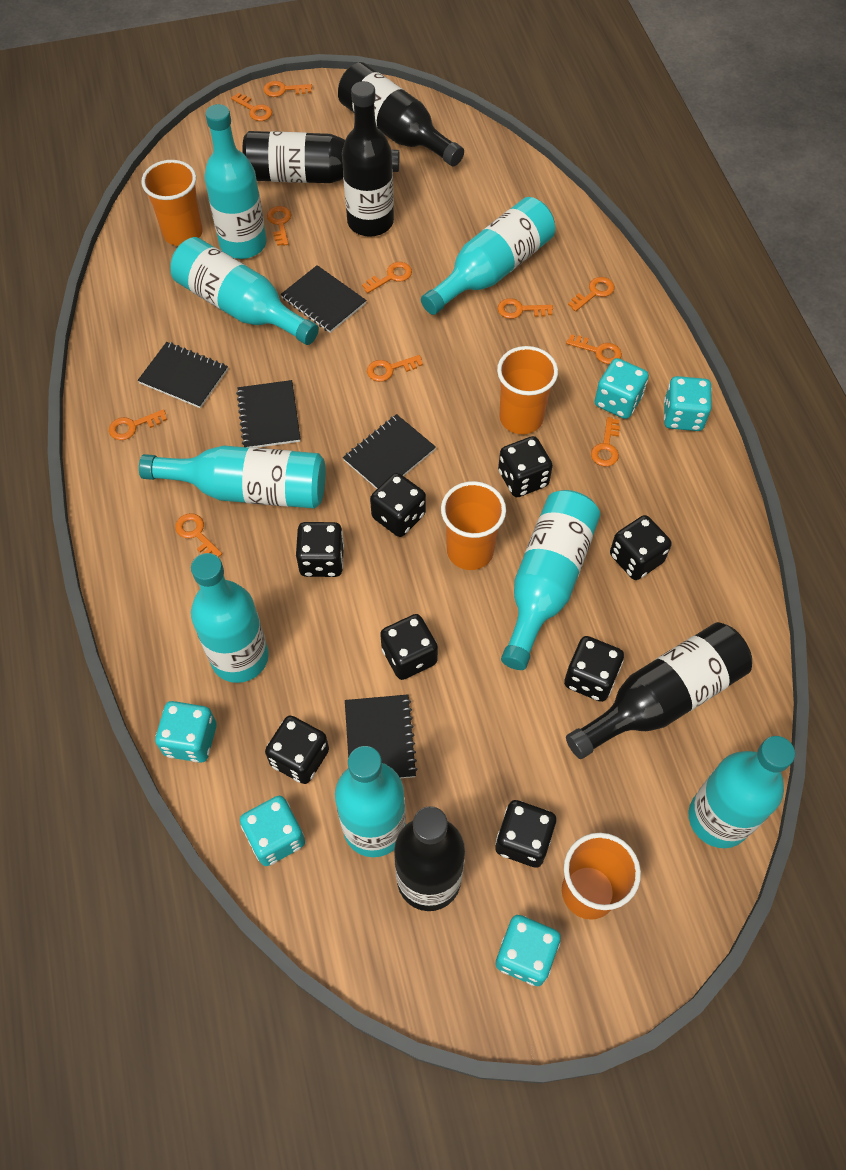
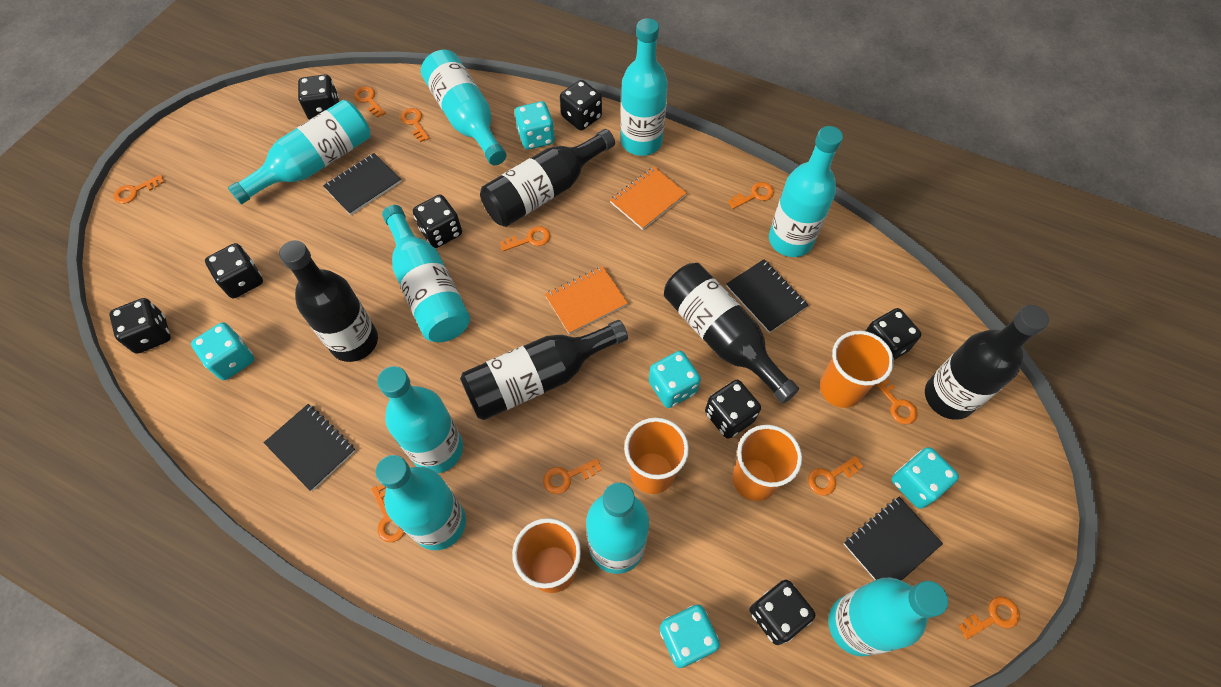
black notebook: [138,342,228,408] [236,380,300,448] [281,265,366,333] [343,414,436,489] [345,694,418,778] = 5 -> [264,404,355,491] [323,153,401,215] [726,259,808,333] [844,497,943,581] = 4
orange key: [109,409,167,440] [175,513,222,557] [231,93,272,121] [263,81,312,97] [267,206,291,246] [362,262,412,293] [367,355,423,382] [498,298,553,319] [566,335,622,364] [568,277,614,312] [591,417,620,466] = 11 -> [113,174,164,204] [354,86,386,118] [371,485,405,542] [401,108,430,142] [500,226,551,251] [543,458,602,494] [728,182,774,209] [808,456,863,496] [876,379,917,424] [959,596,1020,639] = 10
orange notebook: none = 0 -> [545,266,628,334] [610,167,687,230] = 2
turquoise bottle: [139,446,326,509] [170,237,319,345] [191,553,269,683] [204,104,267,259] [335,746,406,857] [421,197,555,315] [501,490,600,670] [689,736,795,848] = 8 -> [228,100,371,204] [376,455,466,550] [377,366,463,473] [382,205,470,342] [421,50,507,165] [586,482,649,574] [621,18,668,156] [769,126,843,257] [828,578,948,656] = 9

